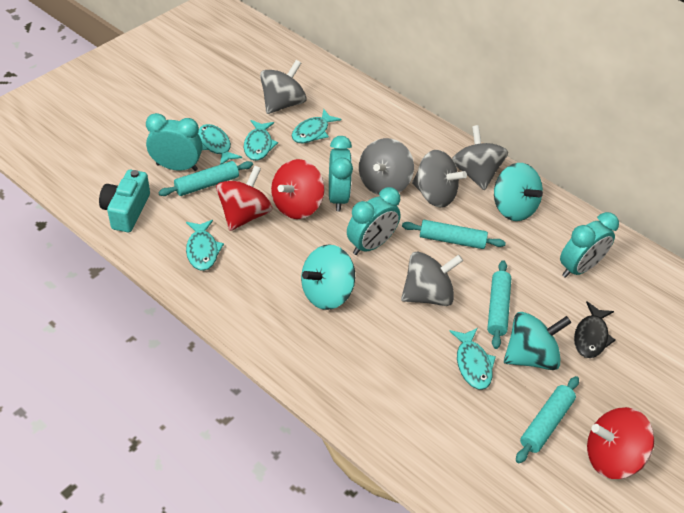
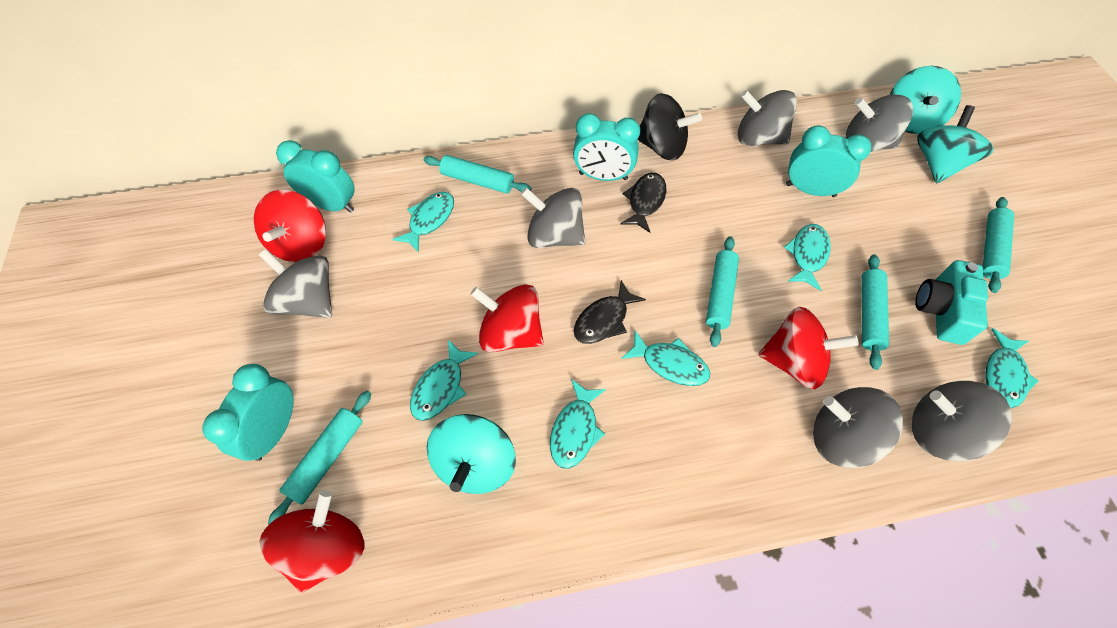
black fish: [574,301,616,358] = 1 -> [574,280,646,344] [621,173,666,233] = 2
black spinning top: none = 0 -> [637,93,702,161] = 1
grey spinning top: [260,60,307,114] [359,138,414,195] [401,252,463,306] [412,150,467,208] [452,125,508,190] = 5 -> [259,249,332,318] [521,188,585,248] [738,90,797,146] [813,387,903,468] [846,94,913,152] [912,381,1012,462] = 6
red spinning top: [216,166,272,231] [271,159,324,219] [587,407,655,479] = 3 -> [254,190,326,262] [260,490,364,593] [470,284,544,352] [758,307,859,389] = 4
turquoise fish: [186,220,224,271] [198,124,242,165] [244,120,278,161] [292,109,341,143] [449,328,496,390] = 5 -> [392,192,454,253] [410,339,479,421] [550,379,606,469] [621,331,710,386] [784,224,831,291] [985,328,1039,408] = 6
turquoise rolling pin: [158,161,253,196] [402,220,506,249] [487,260,511,349] [516,376,579,463] = 4 -> [268,390,371,524] [424,155,531,194] [706,236,739,347] [862,254,889,370] [983,197,1014,293] = 5

